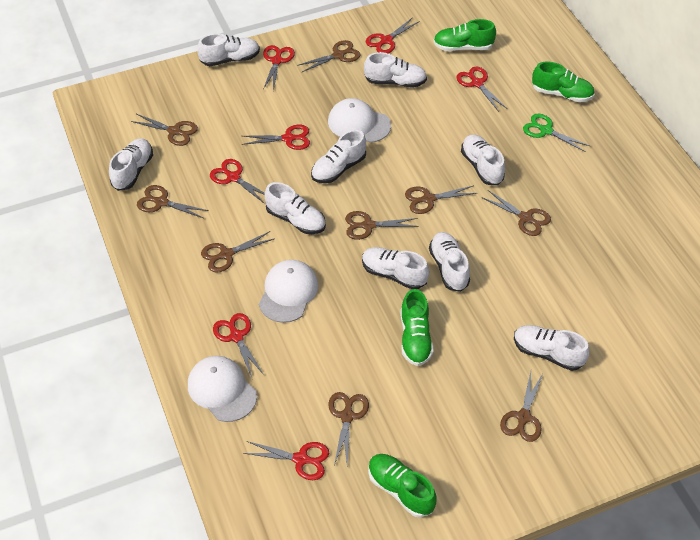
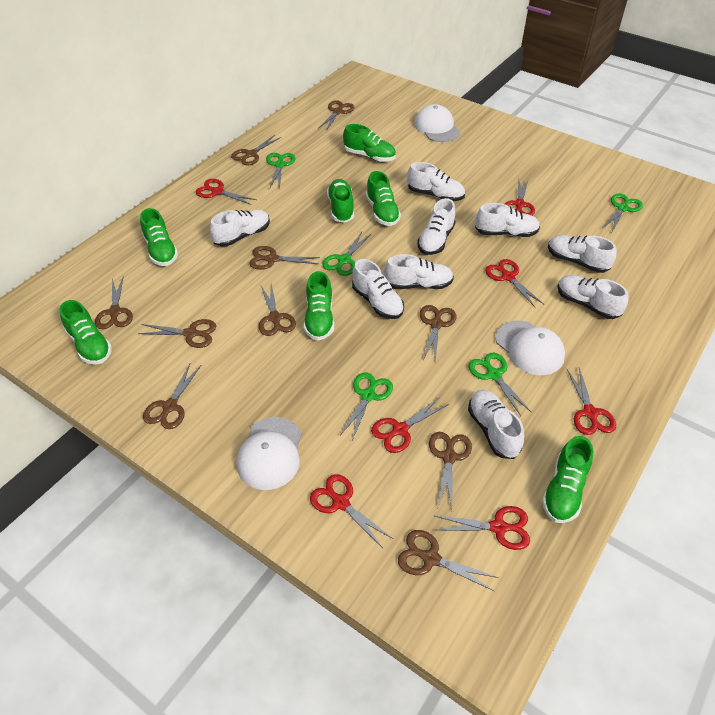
brown scissors: [131,114,198,146] [137,185,209,218] [201,231,275,272] [297,40,361,72] [328,392,369,465] [345,211,419,240] [405,185,477,214] [481,190,551,236] [500,372,543,442] = 9 -> [95,276,133,329] [138,319,216,348] [143,364,201,429] [231,135,281,166] [249,246,320,270] [259,284,296,336] [318,100,354,131] [398,530,499,591] [420,305,457,361] [429,432,472,510] = 10
green scissors: [523,114,591,152] = 1 -> [266,153,295,189] [322,232,371,276] [340,373,393,440] [468,353,532,416] [603,193,643,231] = 5
green shoe: [368,454,437,518] [401,289,434,366] [433,19,496,51] [532,62,595,102] = 4 -> [60,300,112,365] [140,208,178,266] [304,271,334,341] [327,179,354,223] [343,124,396,162] [366,171,401,226] [542,436,593,523] = 7

